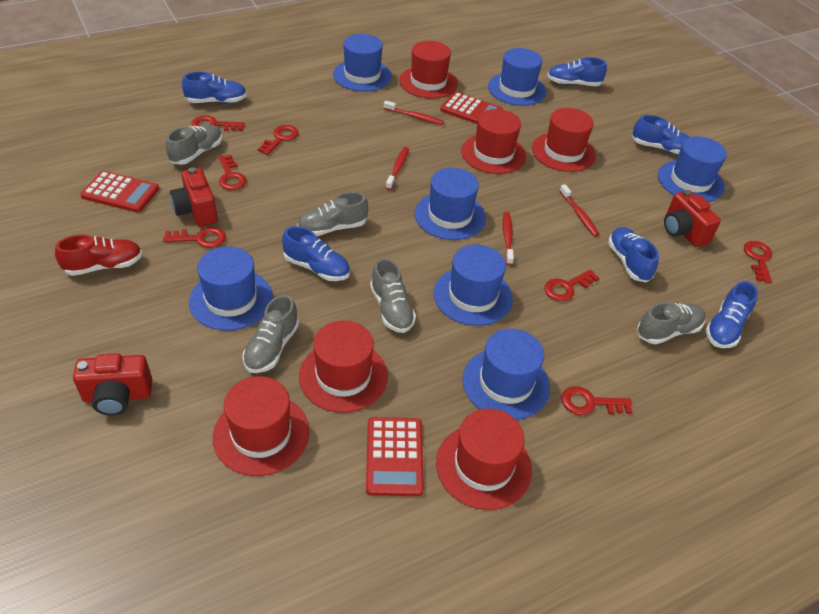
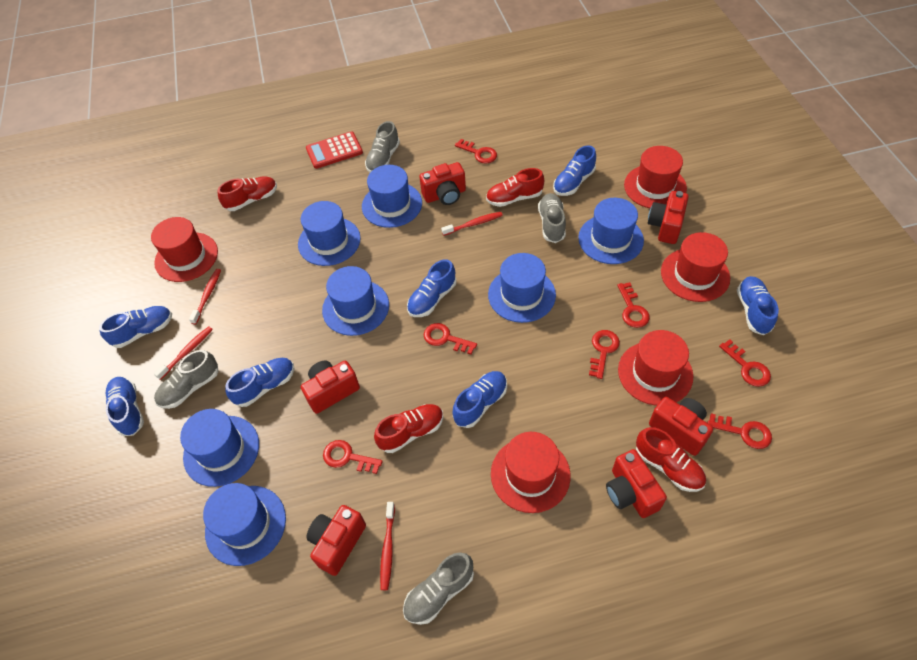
blue shoe: [182,72,247,103] [282,226,350,281] [547,57,607,86] [608,227,659,283] [632,115,689,154] [705,281,758,348] = 6 -> [99,306,172,348] [105,377,144,436] [225,358,294,407] [407,259,456,317] [452,371,507,428] [553,145,596,196] [737,276,779,335] = 7
grey shoe: [166,125,222,165] [243,295,299,373] [297,192,368,236] [370,258,416,333] [637,302,706,344] = 5 -> [154,350,219,409] [365,121,400,172] [403,553,474,625] [538,193,566,243] = 4
red calculator: [80,171,159,213] [366,417,424,496] [440,92,503,124] = 3 -> [306,131,363,169] = 1
red camera: [73,353,153,416] [170,167,218,227] [664,190,721,247] = 3 -> [301,361,360,414] [307,505,366,576] [419,162,466,205] [606,449,667,518] [648,191,689,244] [649,397,713,456] = 6
red hat: [213,376,310,476] [299,321,388,413] [399,41,458,99] [436,408,532,510] [461,109,526,174] [532,108,596,172] = 6 -> [151,217,218,282] [491,432,570,513] [618,330,693,406] [624,146,687,208] [661,232,730,302] = 5
red shoe: [55,235,143,276] = 1 -> [218,176,277,211] [374,404,444,453] [486,168,544,207] [636,427,706,492] = 4

